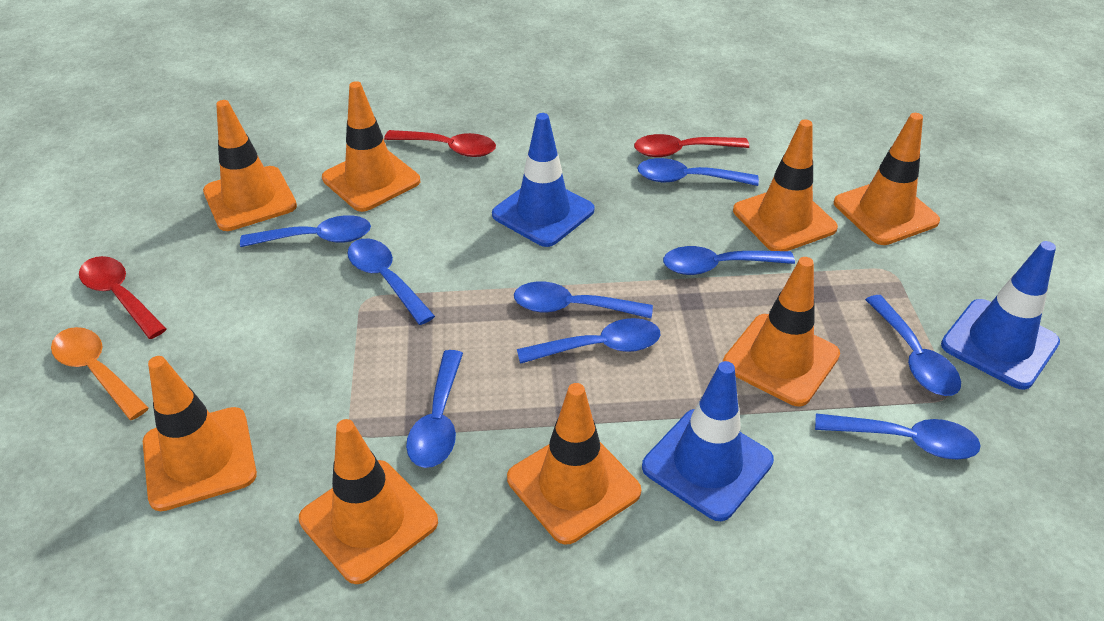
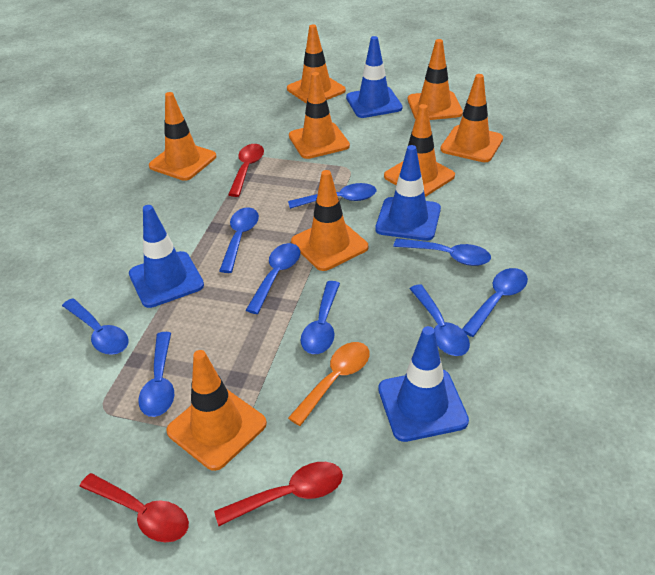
blue traffic cone: [492,113,595,247] [642,361,774,521] [941,241,1060,390] = 3 -> [129,205,204,308] [346,36,403,118] [375,145,441,241] [378,326,469,442] = 4

